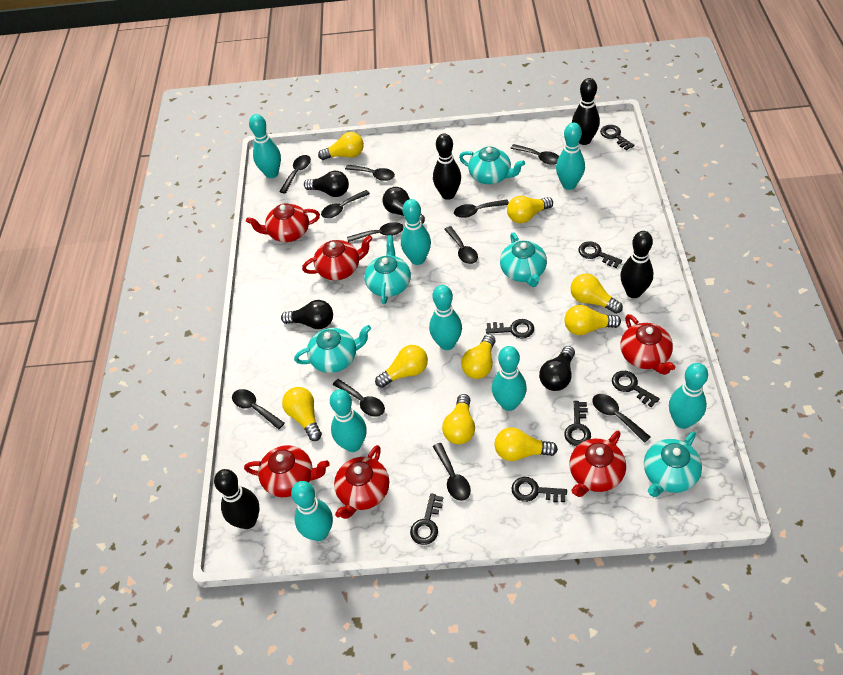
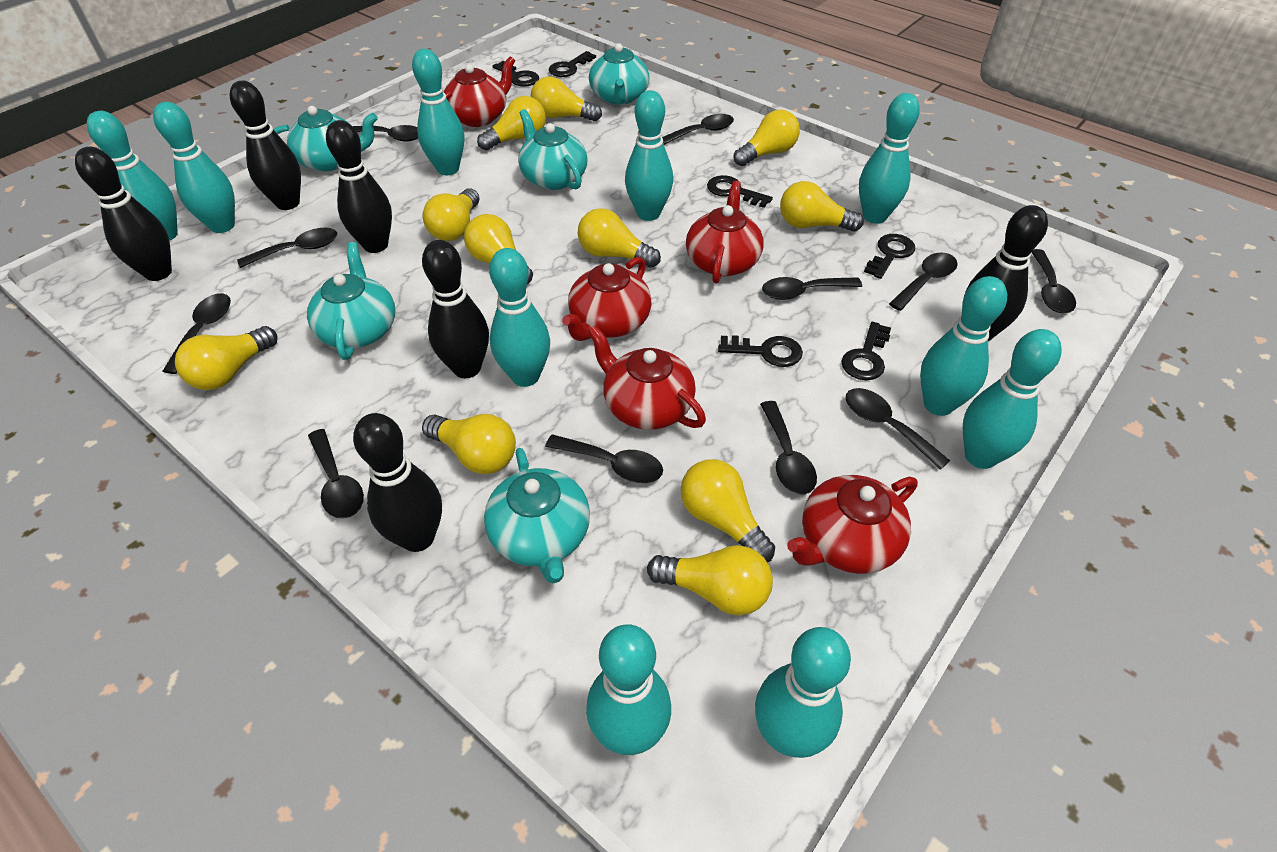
black bowling pin: [214,469,260,529] [433,134,461,200] [572,78,600,145] [620,231,654,298] = 4 -> [75,147,172,281] [230,81,301,210] [326,120,392,253] [353,413,442,552] [422,240,489,378] [965,205,1048,341] = 6
black key: [410,493,443,545] [486,319,534,338] [511,477,567,502] [564,401,591,446] [578,241,622,268] [600,125,634,150] [612,371,660,407] = 7 -> [493,61,539,86] [549,51,596,77] [707,175,773,208] [718,335,803,367] [841,322,891,380] [864,234,915,279] = 6
black light bulb: [281,300,333,329] [304,171,349,197] [382,187,425,224] [539,346,575,391] = 4 -> none = 0
red teapot: [244,445,330,497] [246,203,320,242] [302,235,373,280] [334,445,389,519] [569,431,626,497] [620,314,675,375] = 6 -> [444,56,515,127] [562,257,651,341] [588,325,706,430] [686,181,764,283] [787,475,918,574] = 5
turquoise bowling pin: [249,114,281,178] [291,481,333,541] [330,389,367,452] [401,199,431,265] [429,285,462,350] [492,346,527,411] [556,123,585,190] [669,363,708,429] = 8 -> [87,111,178,241] [153,102,235,233] [412,49,464,175] [489,248,550,387] [586,624,671,755] [625,90,673,221] [755,627,851,758] [859,93,920,224] [920,276,1007,416] [963,329,1062,469] = 10
yellow light bulb: [282,387,322,441] [318,132,364,160] [375,345,428,388] [442,394,475,444] [461,334,496,379] [495,427,558,461] [507,196,553,223] [564,305,621,335] [570,274,623,314] = 9 -> [175,326,277,390] [422,414,516,474] [423,189,479,241] [464,214,533,284] [477,96,546,151] [531,76,602,122] [578,208,661,268] [647,545,773,616] [681,459,775,562] [734,109,800,166] [780,181,864,232] = 11

